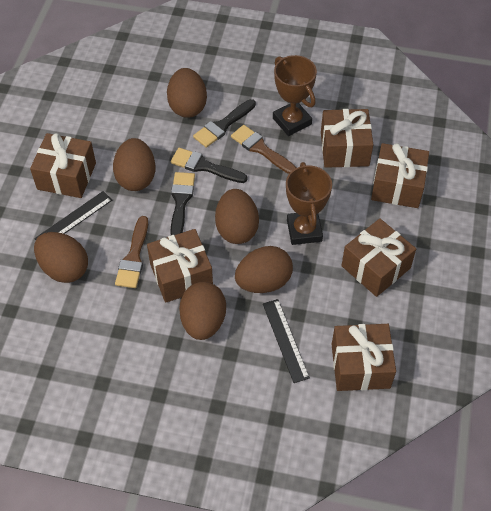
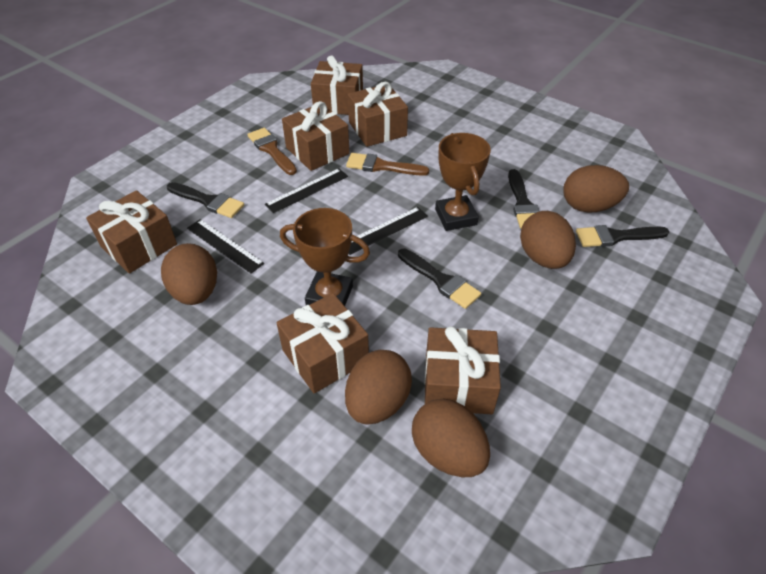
black brush: [170,172,195,235] [171,148,248,183] [193,99,256,148] = 3 -> [167,182,244,218] [398,248,481,309] [508,169,540,229] [576,225,669,247] = 4
black ruler: [34,191,112,240] [263,299,310,383] = 2 -> [187,219,264,274] [265,168,348,213] [349,207,428,255] = 3
brown egg: [34,232,88,283] [113,138,155,191] [167,68,207,118] [179,282,226,340] [215,189,259,244] [235,246,293,293] = 6 -> [161,243,217,305] [345,350,412,425] [412,399,490,477] [520,211,576,269] [563,165,629,213] = 5

